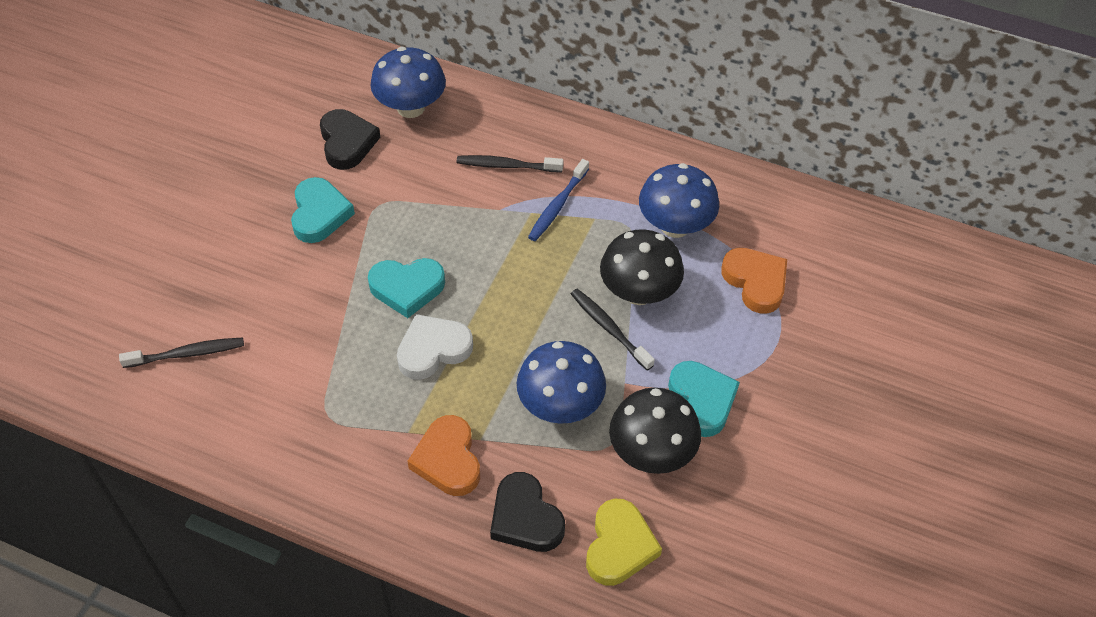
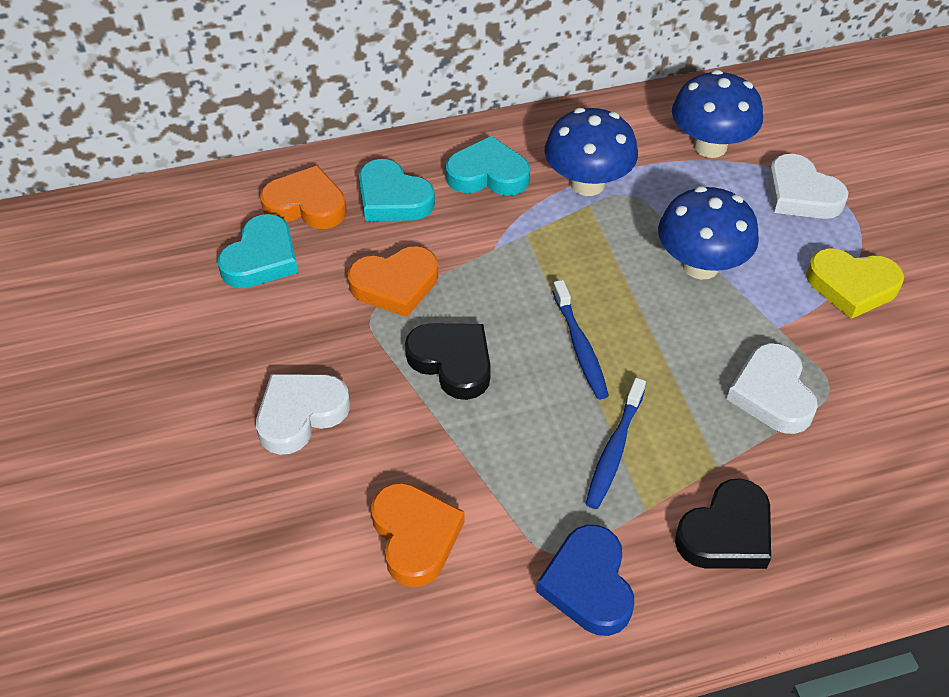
black mushroom: [600,229,684,305] [609,388,701,474] = 2 -> none = 0
black toothbrush: [119,337,244,368] [457,155,564,172] [571,289,655,371] = 3 -> none = 0
blue heart: none = 0 -> [536,525,634,636] = 1
blue toothbrush: [528,159,589,241] = 1 -> [552,280,609,399] [586,378,646,509] = 2
orange heart: [408,415,480,496] [721,248,787,314] = 2 -> [260,165,347,229] [348,246,438,317] [371,483,464,587] = 3
white heart: [397,314,473,380] = 1 -> [256,374,350,455] [727,343,818,434] [768,154,849,219] = 3

